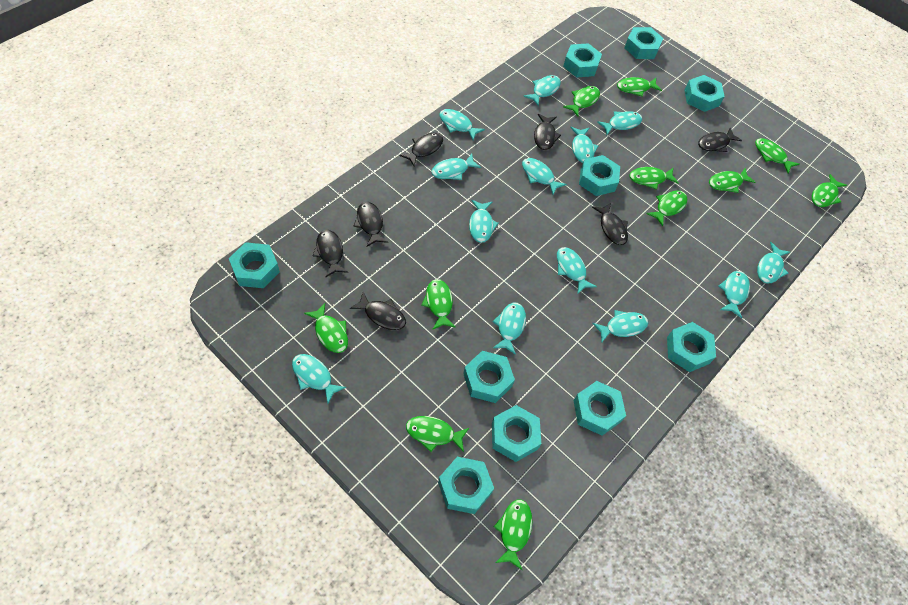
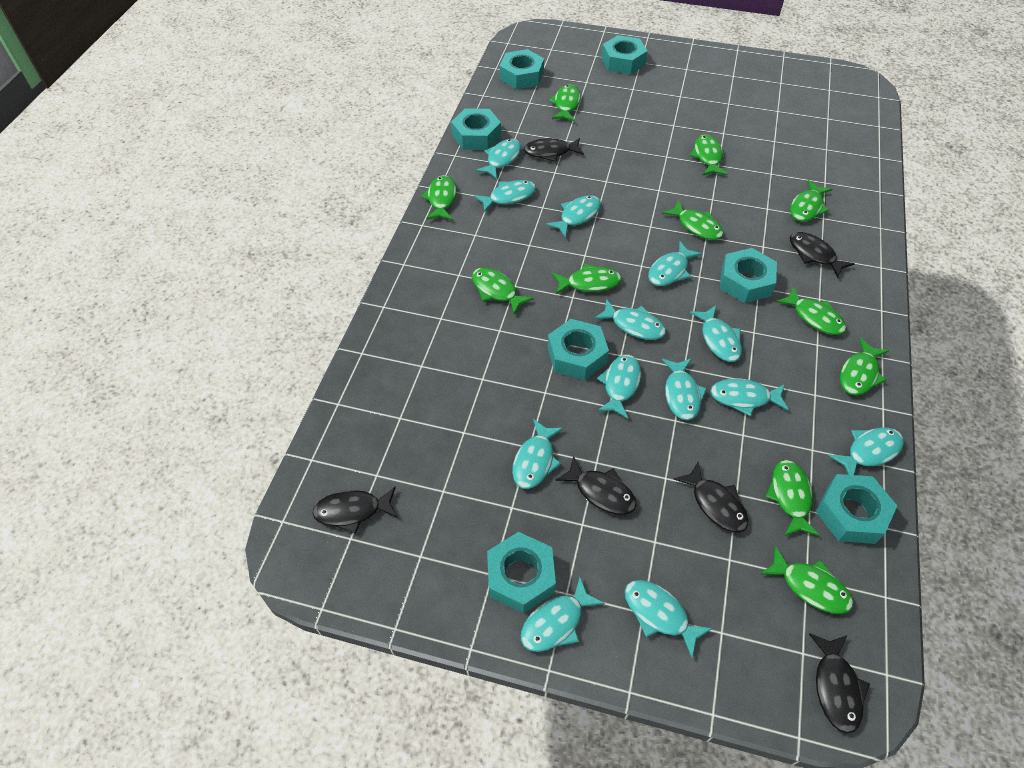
black fish: [312,230,348,277] [350,292,406,330] [354,202,388,247] [399,133,443,166] [534,114,561,150] [592,203,628,245] [698,127,742,152] = 7 -> [312,487,398,534] [524,138,584,162] [555,456,637,515] [674,461,749,533] [790,232,855,278] [809,633,870,734] = 6
turquoise nut: [229,242,280,288] [438,457,494,514] [463,351,515,403] [492,405,541,462] [563,43,602,77] [573,381,626,436] [579,155,620,196] [624,27,663,59] [667,322,716,372] [685,75,725,112] = 10 -> [451,108,501,150] [487,532,556,613] [500,49,544,89] [548,319,609,380] [601,35,648,74] [720,248,777,303] [816,474,897,544] = 7

